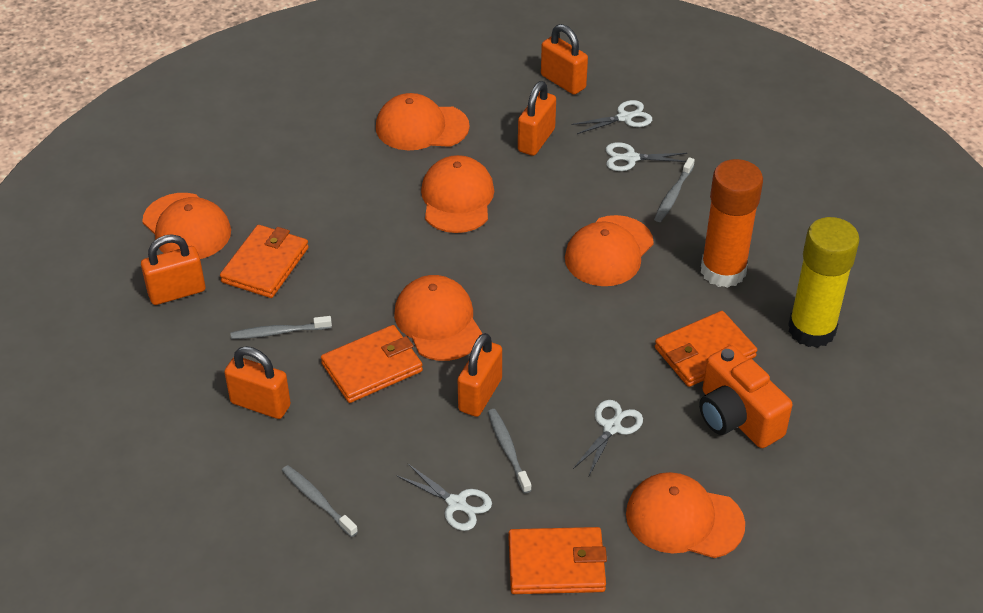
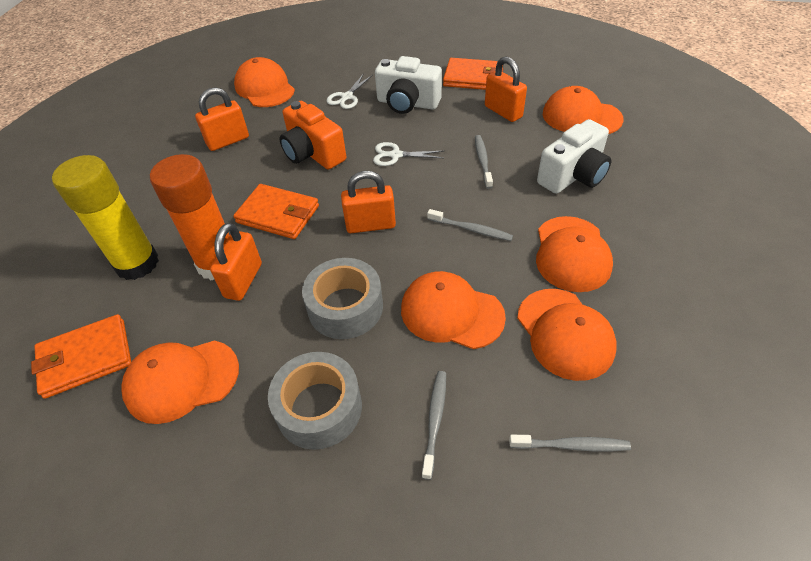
grey tape: none = 0 -> [268,352,362,450] [302,258,383,339] = 2
orange padlock: [141,234,205,305] [224,346,291,419] [458,333,502,417] [518,81,556,156] [541,24,588,95] = 5 -> [195,87,249,151] [210,223,262,301] [341,171,396,233] [485,56,527,122] = 4
orange wallet: [220,225,309,298] [321,325,423,403] [509,527,607,594] [655,311,757,387] = 4 -> [31,314,131,399] [233,184,319,239] [443,58,503,90] = 3
white camera: none = 0 -> [375,56,442,114] [537,119,611,194] = 2
white scissors: [397,463,492,531] [571,100,652,134] [573,400,643,475] [606,142,687,171] = 4 -> [326,73,373,109] [373,142,443,166] = 2

